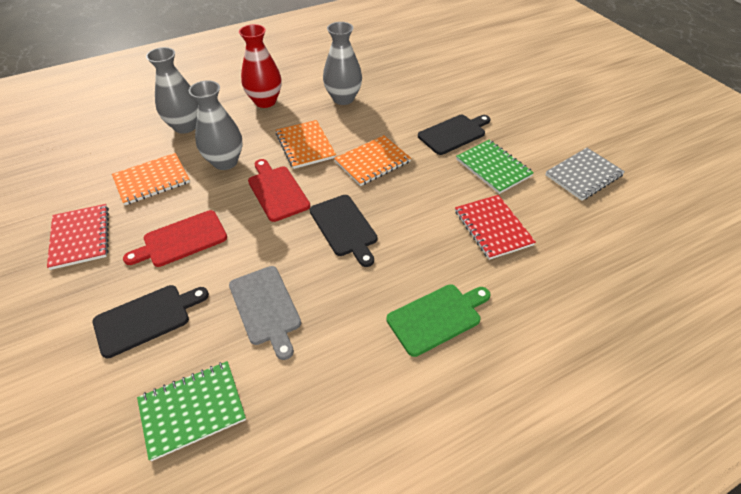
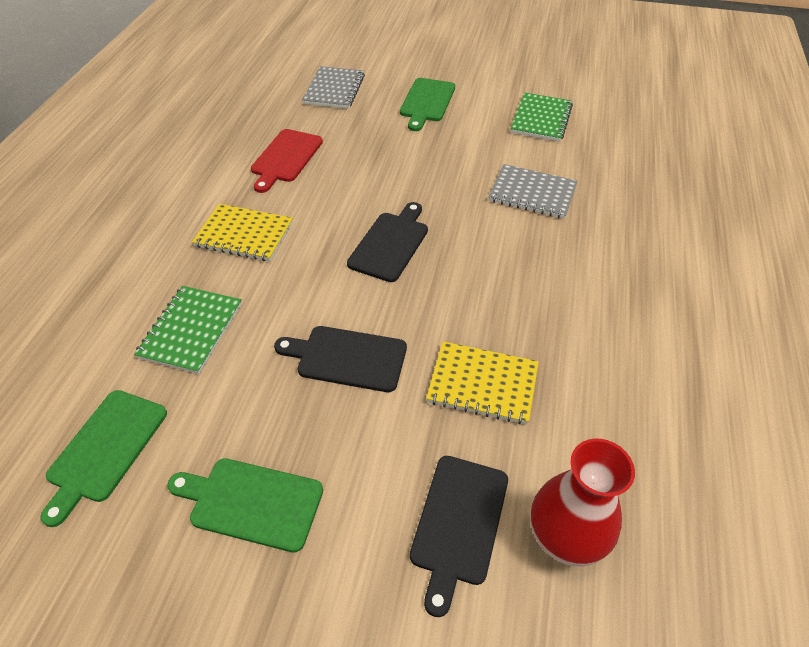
green cutting board: [386,284,491,357] = 1 -> [40,390,167,527] [167,458,323,553] [400,78,455,131] = 3
grey cutting board: [229,266,301,360] = 1 -> none = 0
grey notebook: [545,148,625,201] = 1 -> [302,66,365,109] [488,164,578,219] = 2
grey vase: [146,47,198,134] [189,80,242,170] [323,22,362,105] = 3 -> none = 0
orange notebook: [112,153,190,205] [276,120,336,169] [334,135,411,186] = 3 -> none = 0
red cutting board: [123,210,227,267] [248,159,310,222] = 2 -> [251,129,323,193] = 1
red notebook: [47,204,109,270] [455,195,536,260] = 2 -> none = 0
yellow notebook: none = 0 -> [192,204,293,261] [426,341,539,424] = 2

